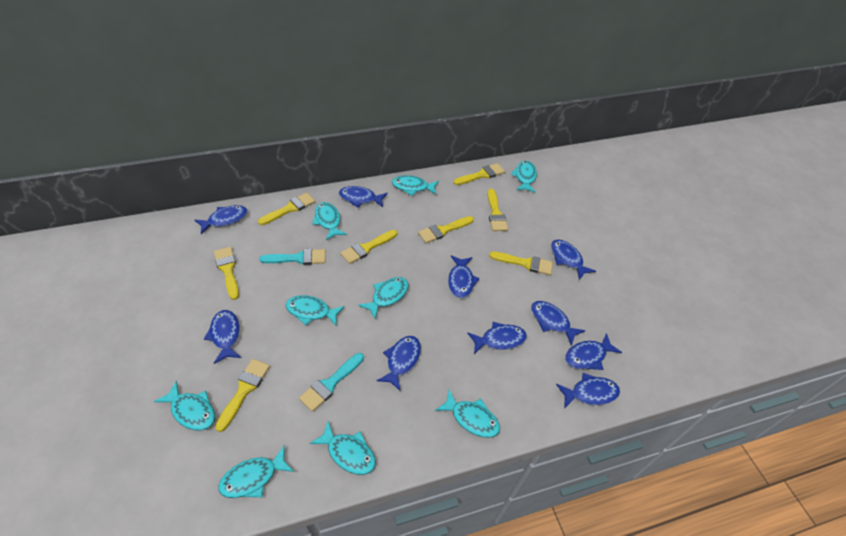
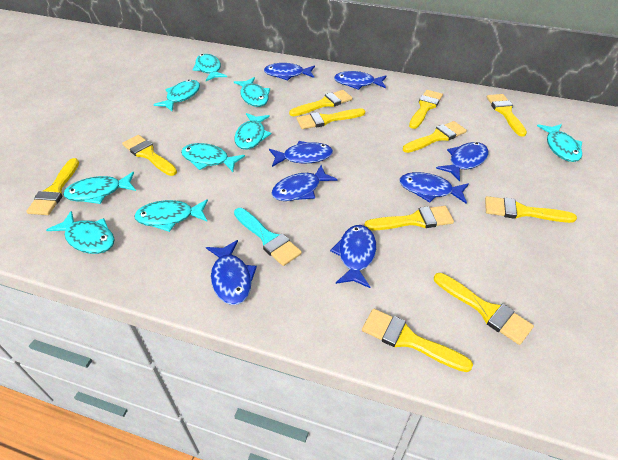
blue fish: [194,205,248,234] [204,310,241,364] [339,186,388,207] [377,336,421,392] [448,255,480,298] [467,322,527,354] [531,301,585,346] [551,240,596,280] [556,373,620,409] [565,333,622,370] = 10 -> [206,240,257,305] [264,63,315,80] [269,141,333,167] [271,165,338,201] [330,225,376,288] [334,71,386,90] [399,172,469,204] [436,142,488,181] = 8
turquoise brush: [259,249,326,265] [299,353,364,412] = 2 -> [234,208,302,266] = 1
yellow brush: [214,247,239,300] [215,359,270,432] [258,192,315,225] [340,230,397,264] [418,216,474,243] [454,163,505,185] [488,189,508,231] [489,251,553,275] = 8 -> [26,158,79,215] [122,135,177,176] [289,90,352,116] [297,108,365,129] [362,309,473,372] [364,206,454,231] [403,121,467,153] [409,90,443,129] [434,273,534,345] [485,196,577,223] [487,94,527,137] = 11

